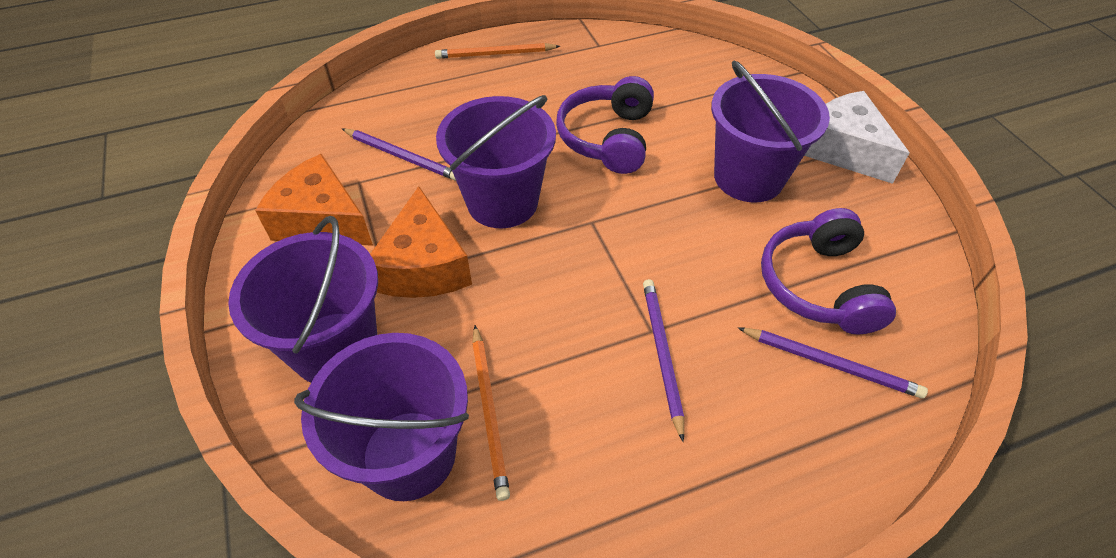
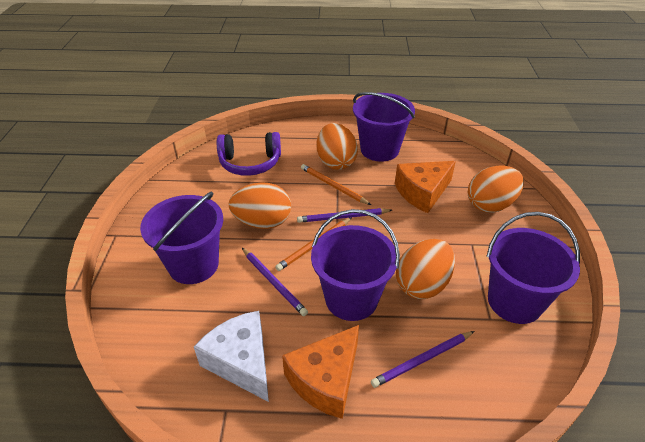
orange egg: none = 0 -> [229,182,291,229] [317,123,358,170] [396,239,455,299] [468,165,524,213] = 4
purple headphones: [556,76,654,174] [761,208,896,334] = 2 -> [217,132,281,176] = 1

